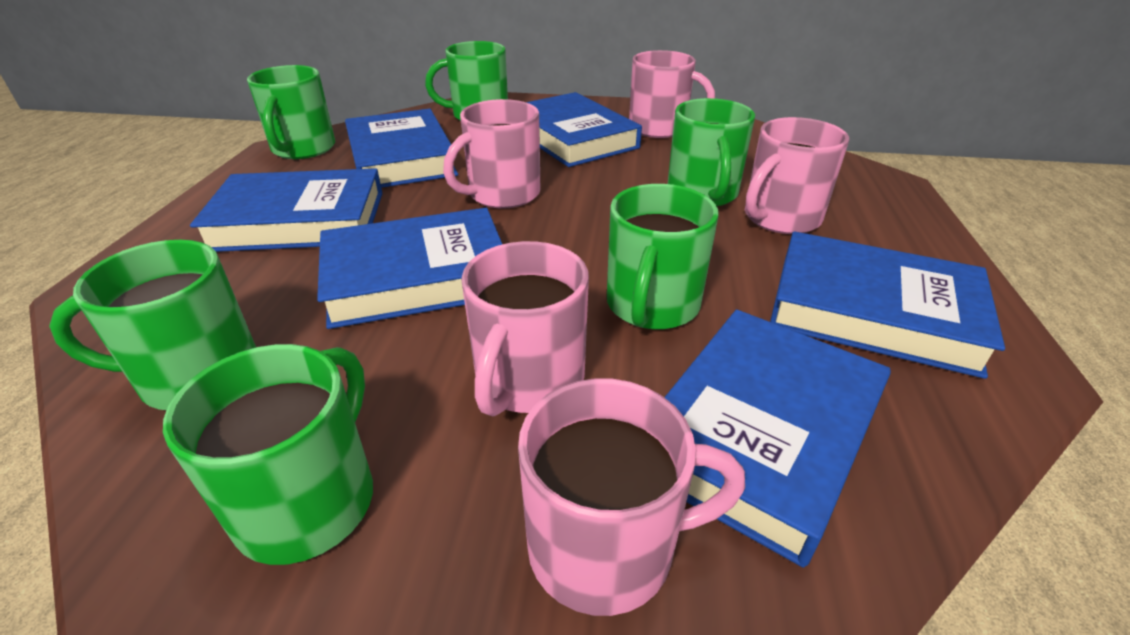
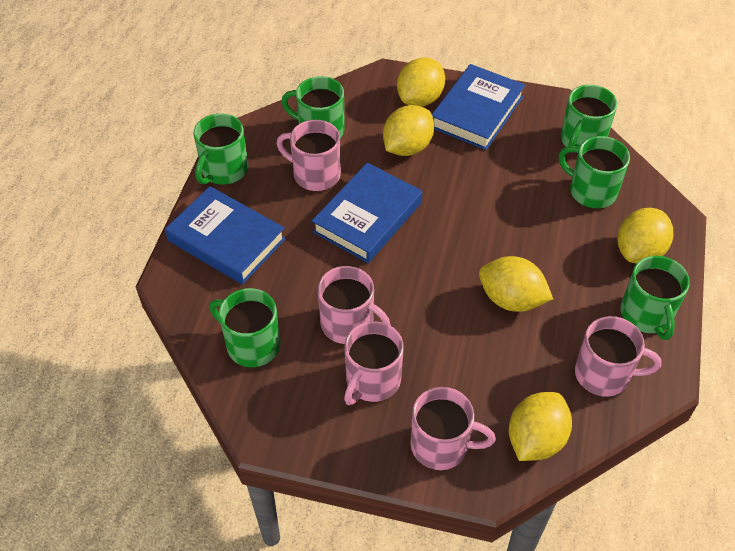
blue book: [190,168,382,252] [317,208,502,329] [345,109,458,188] [526,92,642,167] [664,309,891,568] [770,231,1005,379] = 6 -> [165,186,286,285] [312,163,422,263] [432,64,525,150] = 3
yellow lemon: none = 0 -> [383,105,434,156] [397,57,445,107] [479,256,553,312] [509,392,572,461] [617,208,673,264] = 5

